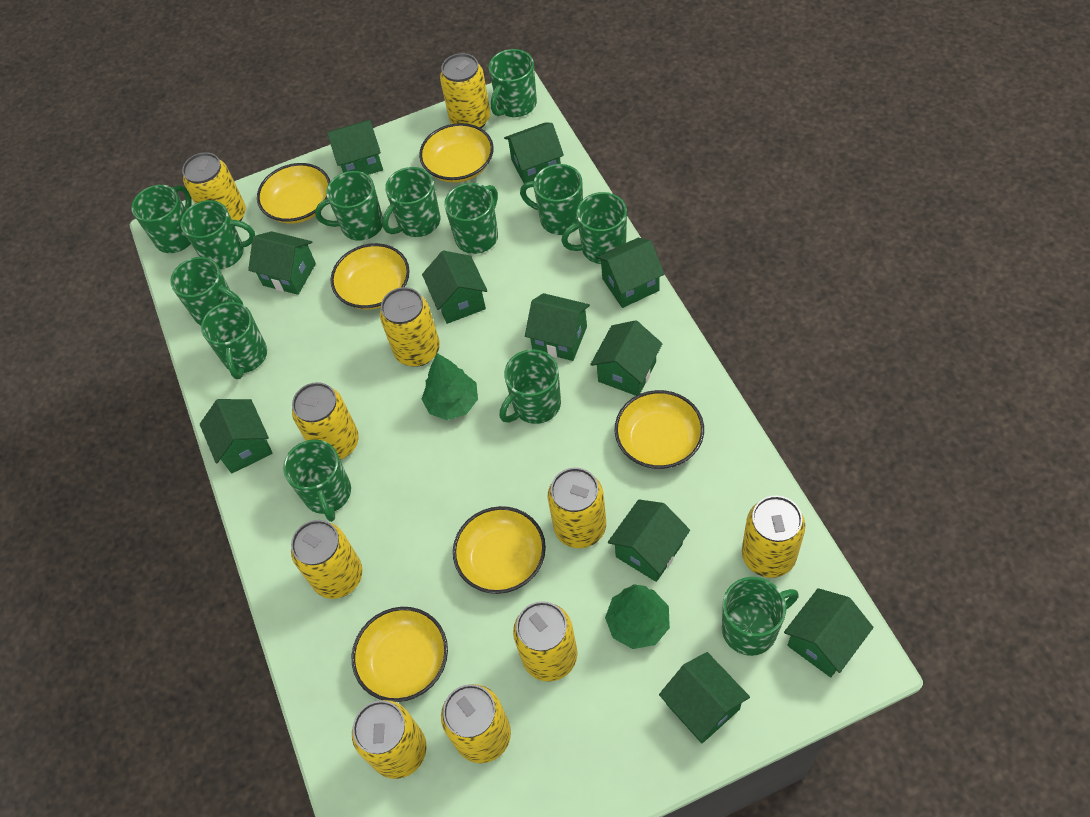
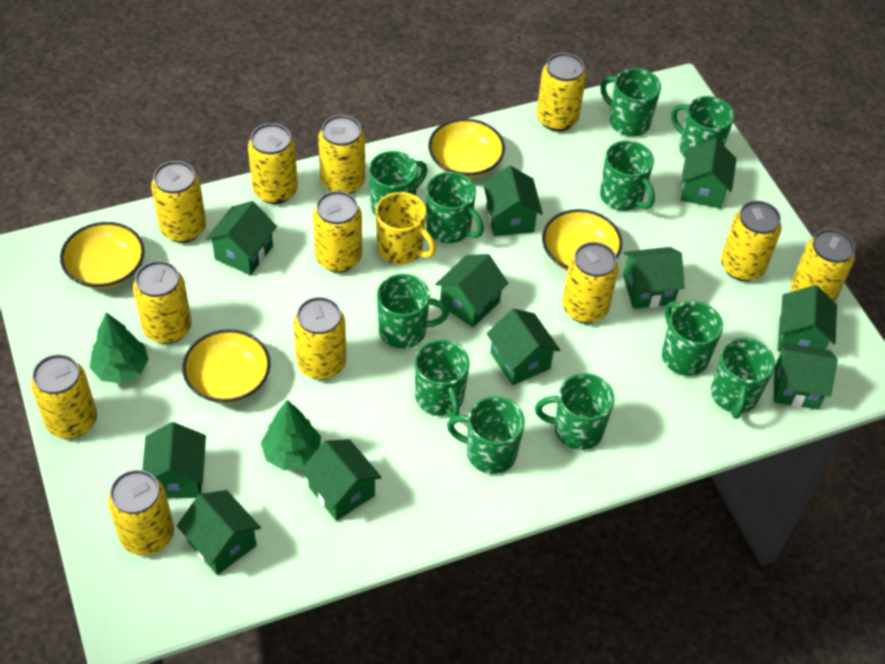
green mug: [131,185,191,253] [170,257,243,325] [180,200,255,269] [201,302,267,379] [283,439,351,522] [315,171,383,241] [382,167,440,237] [444,183,498,254] [489,49,537,117] [500,349,561,424] [520,164,583,235] [561,192,627,264] [722,577,799,656] = 13 -> [369,151,427,216] [377,274,449,348] [415,340,470,419] [426,172,484,243] [447,396,525,474] [535,373,615,450] [600,140,655,211] [601,68,661,136] [662,301,723,376] [671,96,734,157] [711,338,775,419] = 11
yellow bowl: [257,163,330,224] [331,243,410,310] [352,607,448,702] [419,123,494,183] [453,506,546,594] [615,390,704,469] = 6 -> [60,222,144,289] [182,329,271,403] [428,119,505,178] [542,209,622,271] = 4
yellow can: [182,152,246,221] [291,520,363,599] [292,382,359,460] [352,700,427,779] [380,287,440,367] [440,53,490,128] [441,684,511,763] [513,601,577,681] [548,468,606,548] [742,496,805,578] = 10 -> [31,354,97,439] [108,470,174,555] [133,261,192,344] [151,161,206,243] [248,123,298,204] [293,297,346,380] [313,191,362,273] [318,115,365,194] [537,53,586,131] [562,242,619,324] [721,201,782,281] [791,229,855,302] = 12
yellow mug: none = 0 -> [376,192,436,264] = 1

